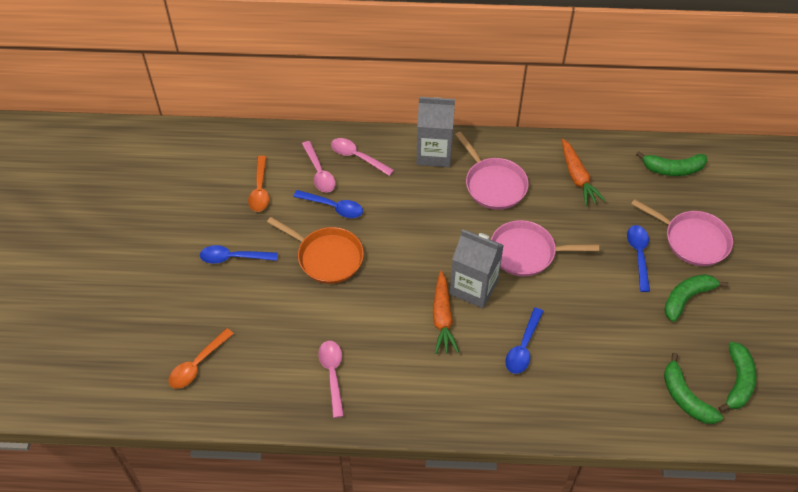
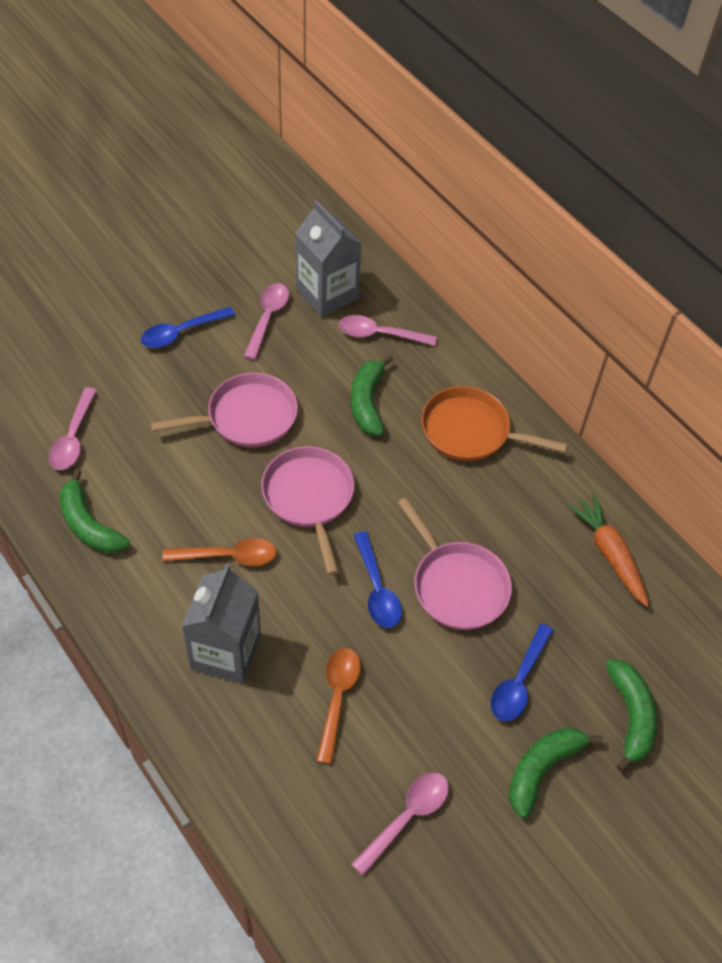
blue spoon: [200,245,278,264] [293,190,363,218] [505,308,544,374] [627,225,650,292] = 4 -> [141,307,235,348] [354,531,402,628] [491,623,554,721] = 3
orange carrot: [433,271,459,354] [562,139,606,206] = 2 -> [567,494,649,607] = 1
pink spoon: [302,141,336,193] [318,341,344,418] [331,138,394,176] = 3 -> [48,387,97,470] [244,283,289,360] [339,315,437,346] [351,772,449,876] = 4

